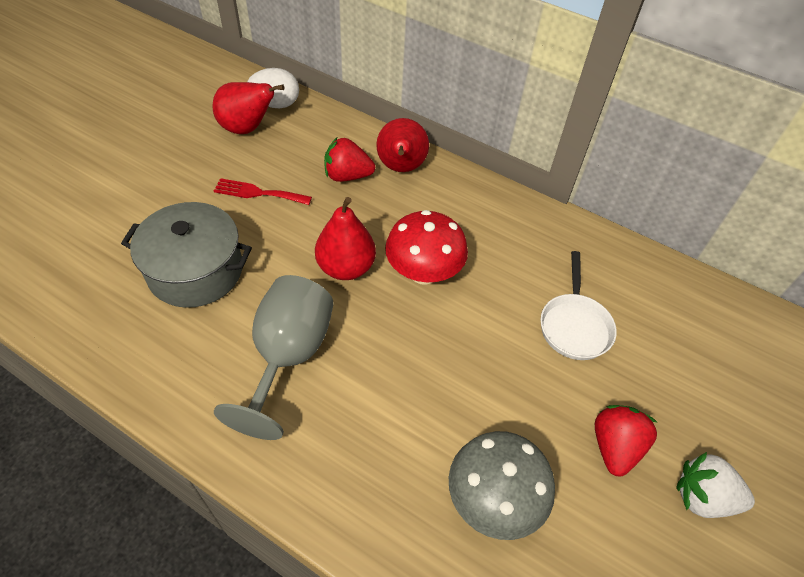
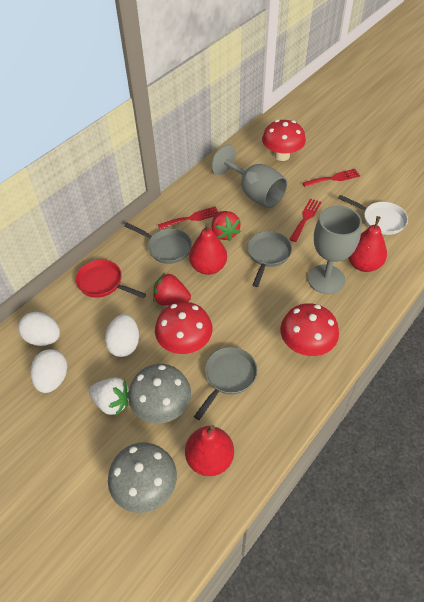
grey goblet: [214,275,334,440] = 1 -> [211,145,287,208] [308,206,362,294] = 2
grey mushroom: [449,431,555,540] = 1 -> [108,442,177,513] [128,364,191,424] = 2
grey pan: none = 0 -> [124,223,192,264] [194,347,257,420] [247,231,292,287] = 3
grey pot: [121,202,252,308] = 1 -> none = 0
red fork: [214,178,312,205] = 1 -> [158,207,218,229] [289,199,321,242] [303,169,360,187] = 3
red mushroom: [385,210,468,285] = 1 -> [155,302,212,354] [262,120,306,161] [280,303,339,356] = 3
red pan: none = 0 -> [75,260,146,298] = 1
white egg: [247,68,299,108] = 1 -> [18,312,60,346] [30,349,67,393] [105,314,139,357] = 3

